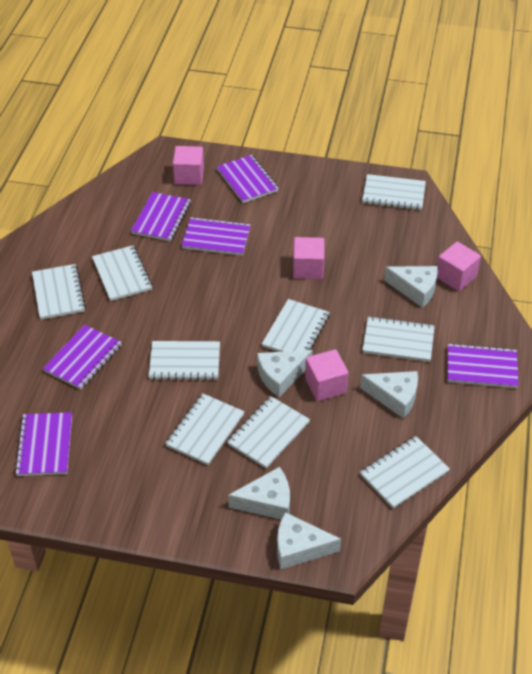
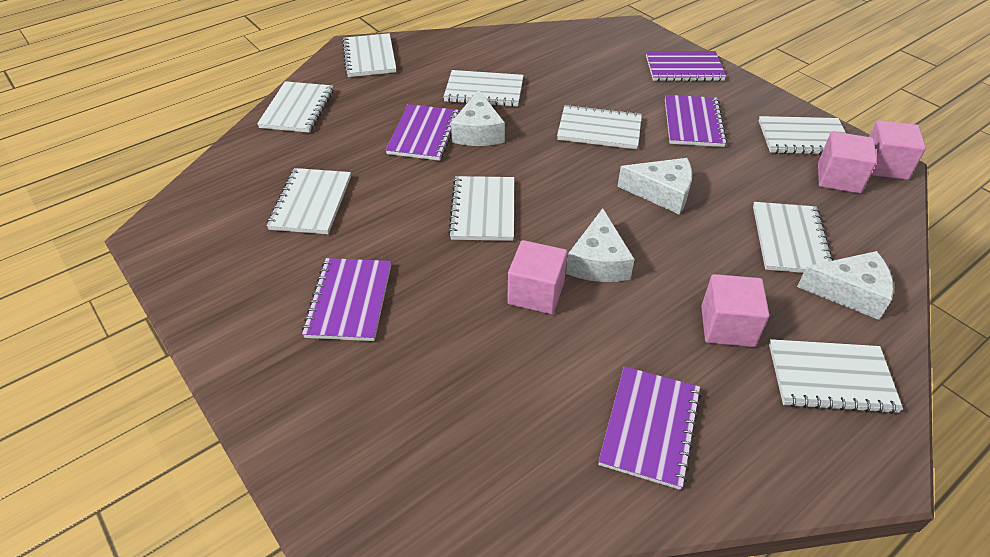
purple notebook: [15,412,72,476] [43,325,122,390] [131,192,191,242] [181,217,251,256] [216,155,279,203] [448,343,518,388] = 6 -> [302,258,391,341] [386,104,459,161] [598,366,702,490] [646,51,726,81] [665,95,727,147] = 5
white cheese: [228,467,290,519] [257,350,313,397] [277,512,341,569] [360,371,418,419] [384,266,438,308] = 5 -> [451,90,505,146] [566,208,635,282] [617,158,692,214] [797,251,894,320] = 4

